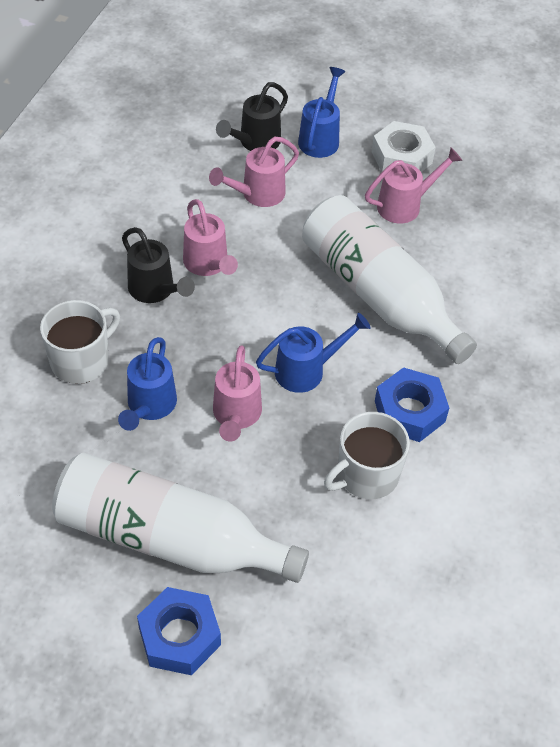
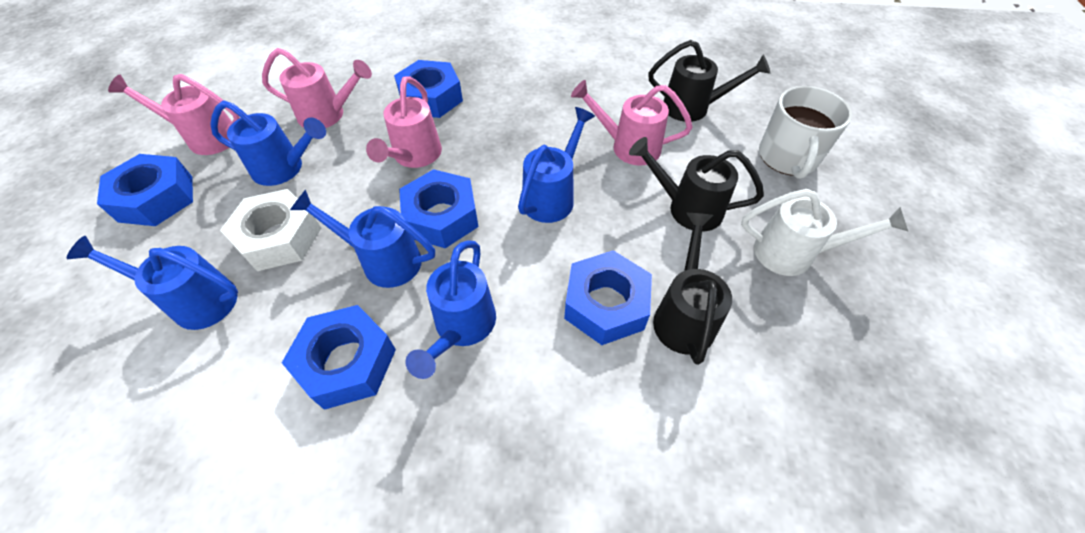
black watering can: [122,227,195,303] [216,82,288,151] = 2 -> [629,137,764,232] [648,40,770,122] [653,213,732,365] = 3
blue nut: [137,587,221,675] [375,367,449,442] = 2 -> [97,154,193,226] [282,305,396,410] [394,60,463,118] [399,169,479,248] [564,250,652,345] = 5
blue watering can: [118,337,177,431] [256,313,371,393] [298,67,346,158] = 3 -> [67,236,238,330] [210,101,326,186] [290,190,435,288] [405,240,496,379] [518,107,595,223] = 5
white bottle: [52,453,309,583] [302,195,477,364] = 2 -> none = 0
white mug: [40,300,120,384] [324,412,410,499] = 2 -> [759,86,852,179] = 1
white watering can: none = 0 -> [741,189,909,276] = 1

